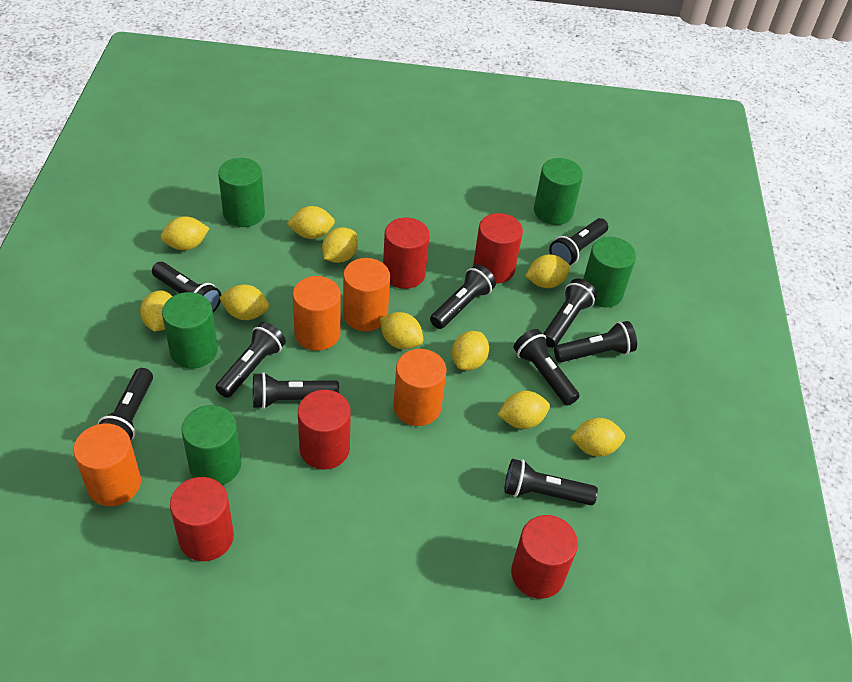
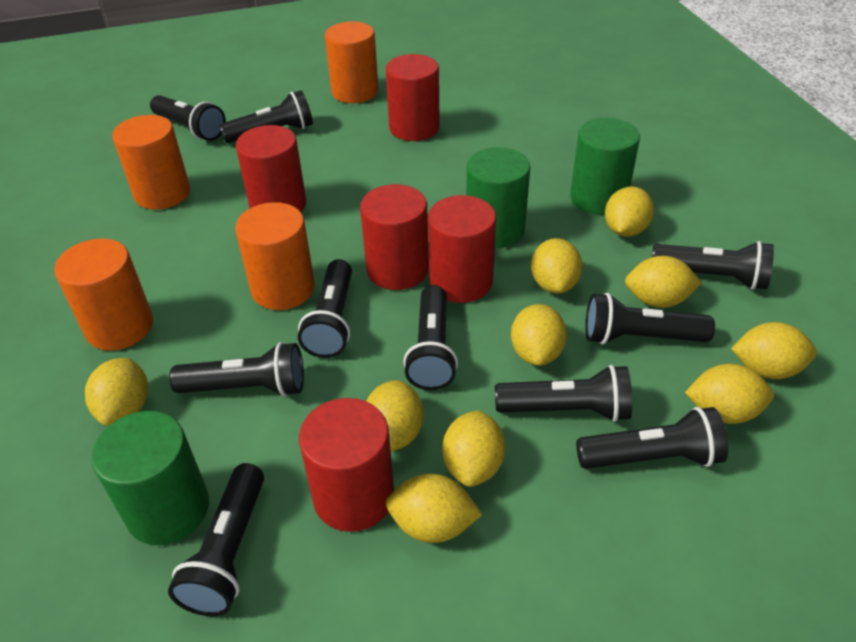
green cylinder: [162,292,218,369] [181,405,242,485] [218,158,265,227] [534,158,583,225] [583,237,636,307] = 5 -> [91,411,209,545] [466,147,530,248] [570,118,640,215] = 3

